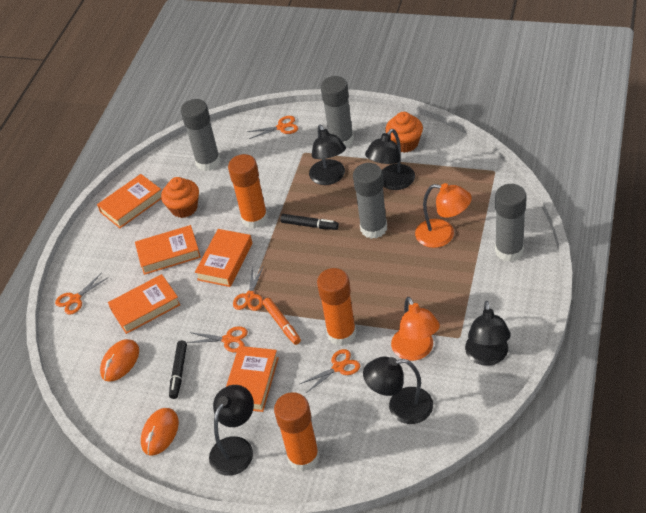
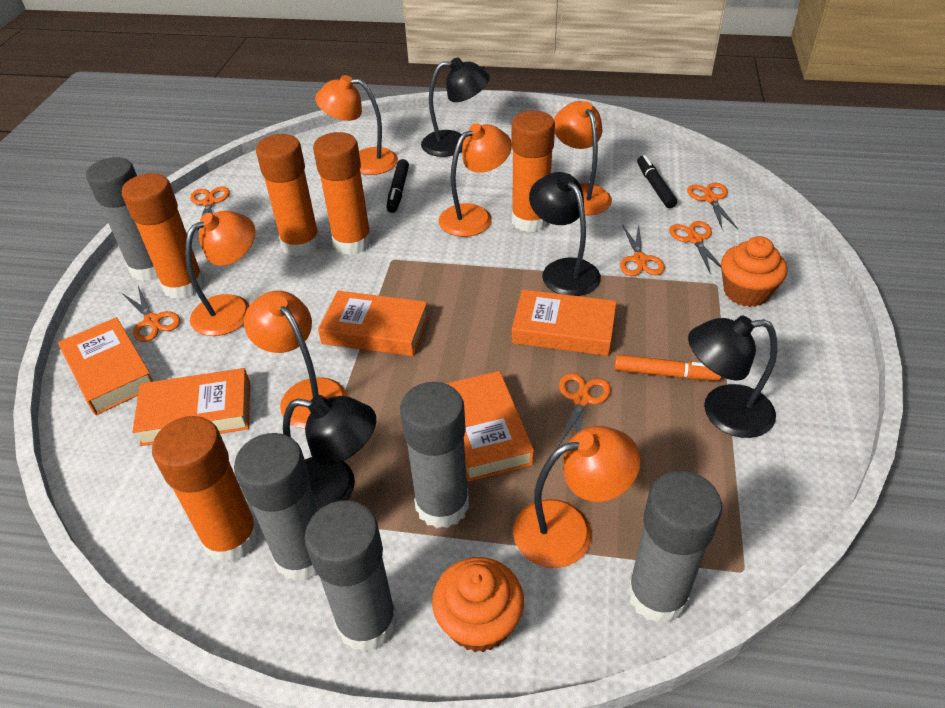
black lamp: [209,385,254,476] [309,124,346,185] [363,357,433,424] [365,129,415,190] [465,301,511,366] = 5 -> [283,395,376,510] [421,57,489,157] [529,172,601,296] [688,316,777,438] = 4
grey glue stick: [181,99,221,171] [321,76,354,148] [353,163,387,239] [495,184,527,262] = 4 -> [86,157,158,281] [234,433,318,582] [305,500,397,652] [400,382,469,528] [627,471,722,624] = 5
orange glue stick: [228,154,268,229] [274,392,320,471] [317,268,356,346] = 3 -> [122,173,205,299] [152,416,260,563] [256,134,320,257] [313,132,372,255] [511,111,555,232] = 5
orange lamp: [391,297,440,361] [415,183,472,248] = 2 -> [185,211,255,336] [244,291,347,429] [315,75,398,175] [439,123,512,237] [513,426,641,568] [554,101,612,215] = 6
orange mouse: [100,339,139,382] [141,408,179,455] = 2 -> none = 0
orange scissors: [55,273,109,315] [187,326,248,352] [233,266,263,311] [247,116,298,139] [300,349,360,393] = 5 -> [122,286,181,342] [190,186,230,232] [557,373,611,448] [620,224,665,276] [669,221,721,274] [687,182,738,229] = 6

